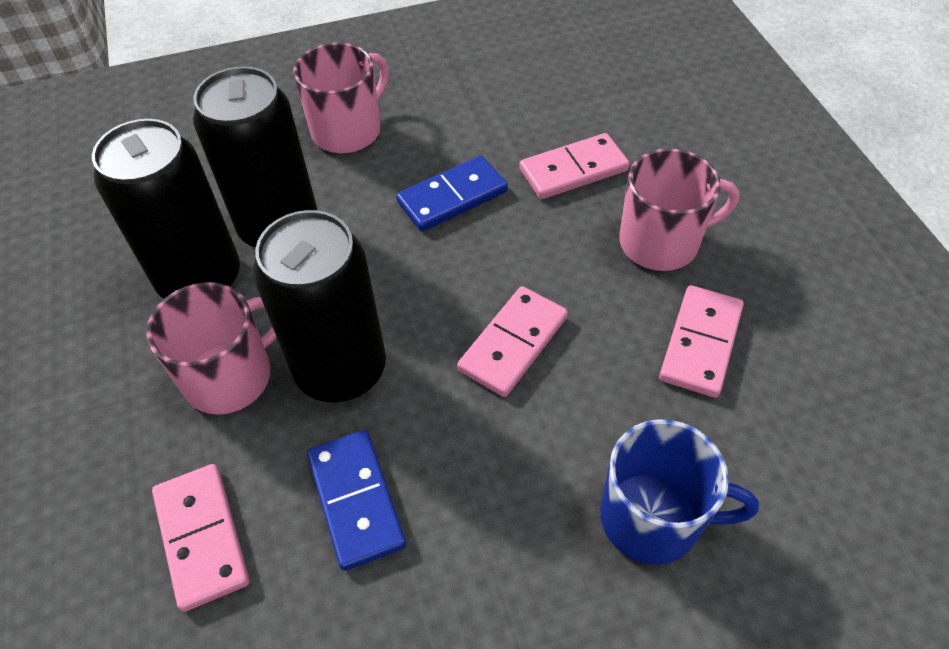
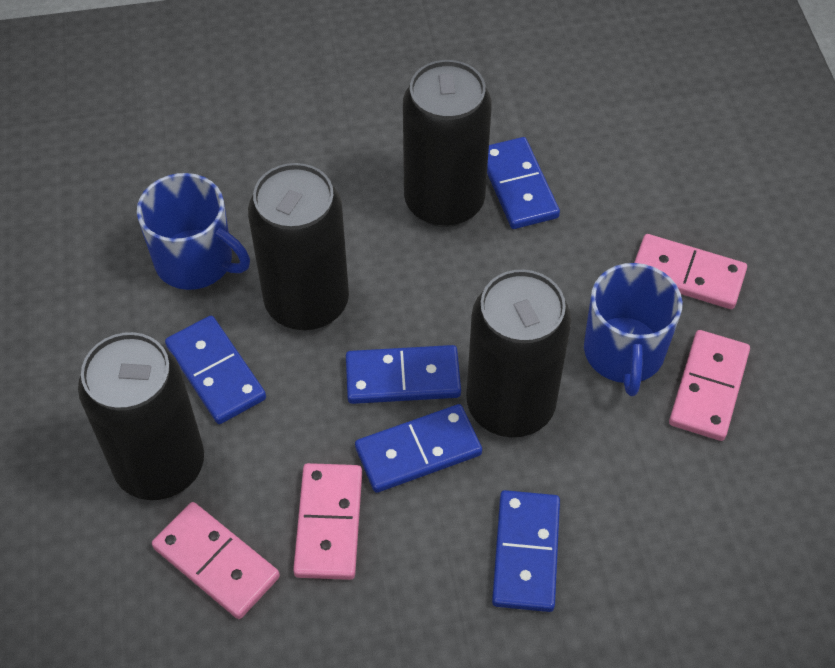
black can: [92,119,240,299] [193,66,317,248] [253,210,386,402] = 3 -> [78,332,204,500] [248,163,349,331] [403,60,492,227] [467,270,571,437] = 4
blue domino: [307,430,406,571] [396,156,508,231] = 2 -> [165,316,266,424] [346,345,461,404] [355,404,482,493] [487,137,560,229] [492,490,560,612] = 5
blue mug: [600,419,759,565] = 1 -> [137,173,250,290] [584,263,683,396] = 2
pink mug: [146,282,277,415] [293,43,389,153] [619,148,739,271] = 3 -> none = 0

